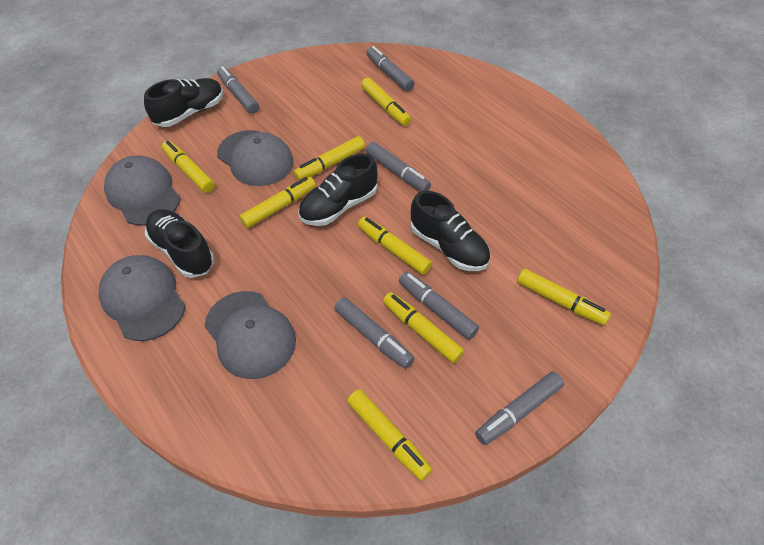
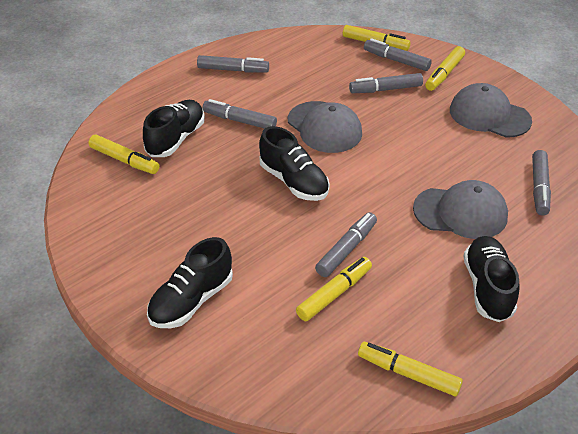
grey cap: [98,255,186,341] [104,155,181,225] [205,291,296,379] [217,130,294,186] = 4 -> [288,101,362,153] [413,180,508,239] [450,83,532,138] = 3
yellow marker: [162,141,215,193] [239,177,316,228] [293,136,365,181] [347,389,433,481] [358,217,432,275] [361,78,411,126] [383,292,465,363] [517,269,611,325] = 8 -> [88,135,159,174] [296,257,372,321] [343,25,411,51] [358,342,463,397] [425,46,465,91] = 5

